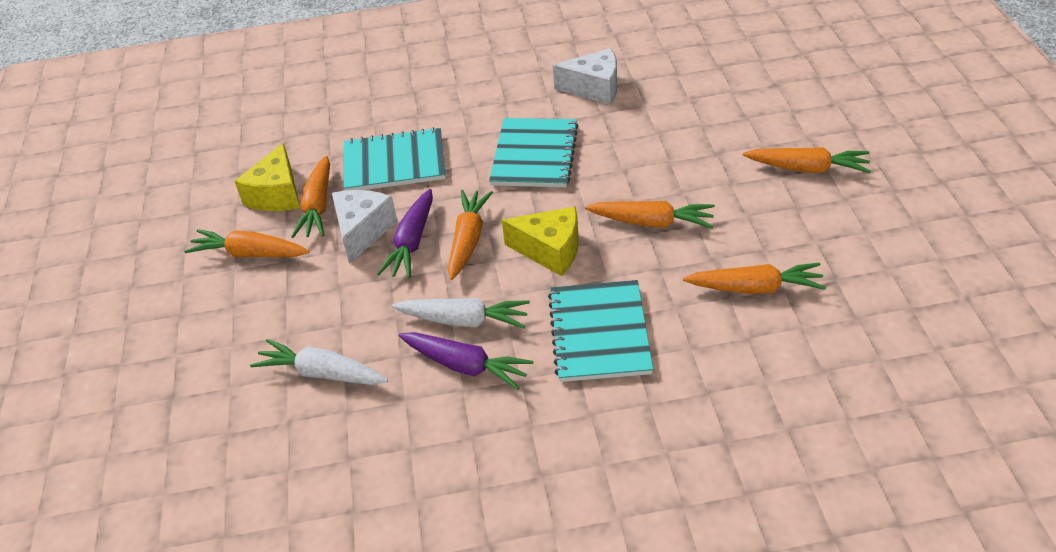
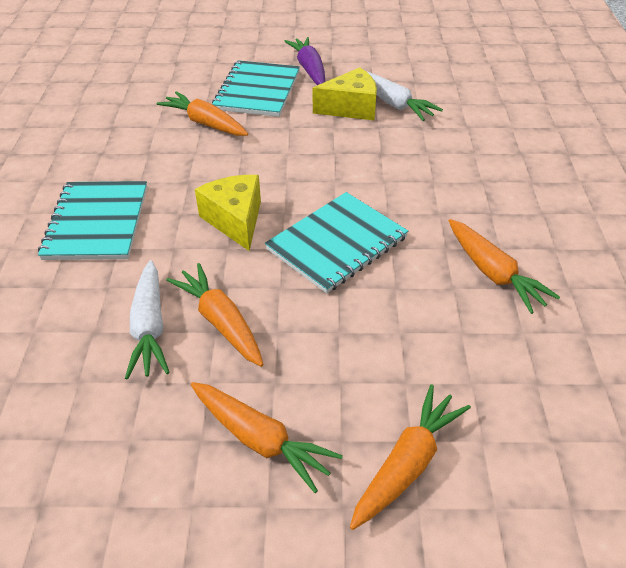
orange carrot: [184,229,310,257] [291,156,330,238] [448,190,493,280] [585,201,715,228] [683,263,826,294] [743,147,871,173] = 6 -> [157,91,248,136] [166,263,264,367] [191,382,343,493] [350,384,471,530] [449,219,560,314] = 5
purple carrot: [377,189,433,278] [399,332,534,390] = 2 -> [284,37,325,85] = 1
white cheese: [332,190,397,264] [553,48,617,105] = 2 -> none = 0

